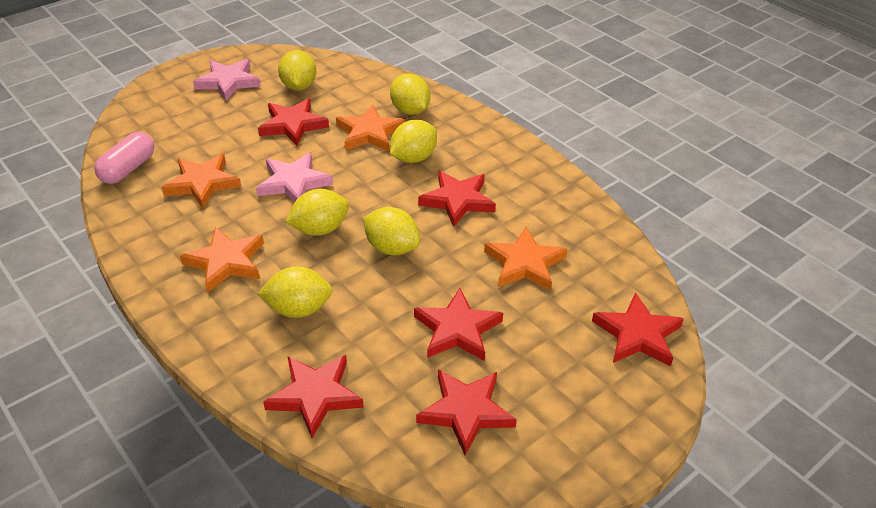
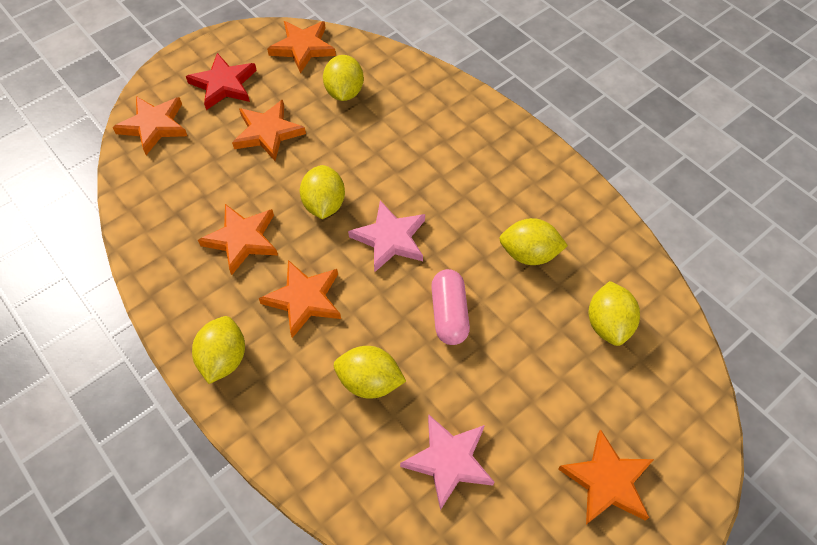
orange star: [162,154,241,208] [180,227,264,293] [336,105,405,151] [484,227,567,291] = 4 -> [113,96,187,155] [198,204,278,275] [232,99,306,161] [259,260,341,338] [267,21,336,73] [558,429,654,525] = 6
red star: [258,99,329,146] [263,355,364,438] [414,288,503,361] [416,369,517,456] [418,170,496,227] [592,292,684,367] = 6 -> [186,53,257,110] = 1

